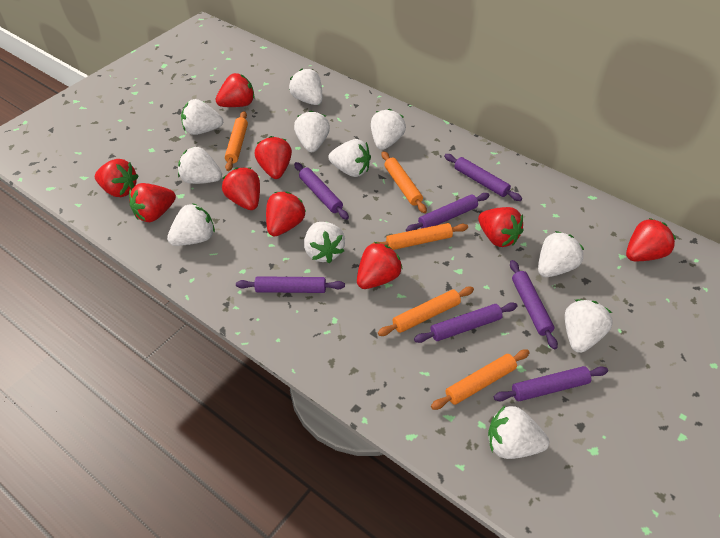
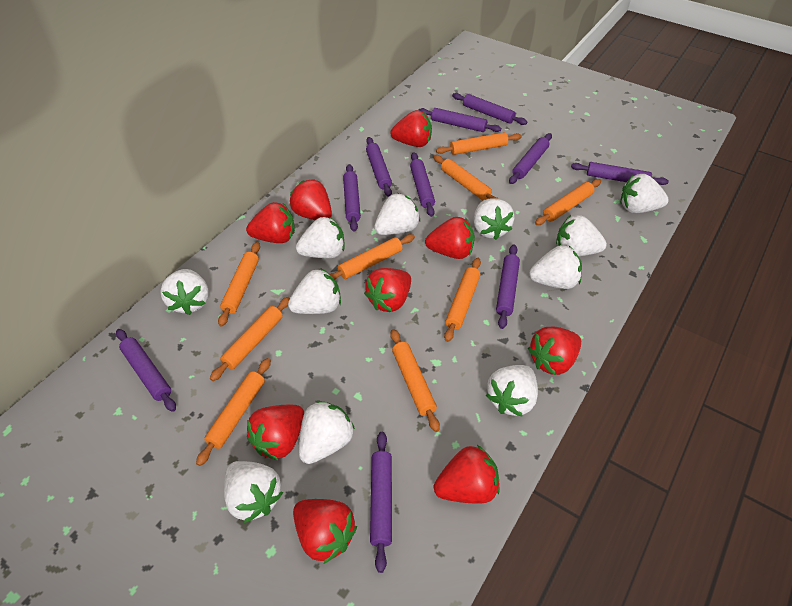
orange rolling pin: [225,111,248,171] [372,223,468,250] [378,287,474,336] [382,151,427,213] [431,349,530,410] = 5 -> [196,358,271,466] [210,297,290,381] [218,242,260,326] [330,234,415,279] [390,329,440,432] [433,155,499,200] [436,132,522,155] [444,258,481,342] [535,179,601,225] = 9
purple rolling pin: [236,276,345,293] [294,162,349,220] [406,193,489,232] [414,302,518,343] [444,154,522,201] [494,366,608,401] [510,260,558,349] = 7 -> [116,329,176,412] [343,164,361,232] [366,137,392,197] [370,432,392,573] [410,152,435,217] [419,108,501,132] [452,93,527,125] [496,244,520,329] [509,133,552,184] [571,162,669,185] = 10

